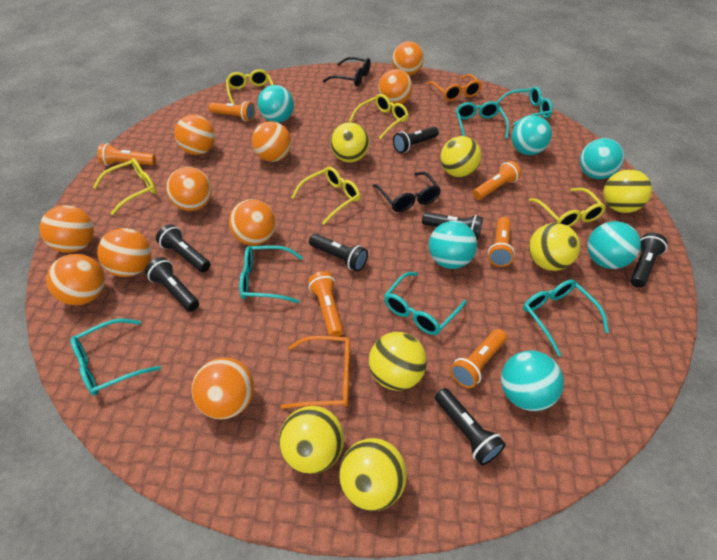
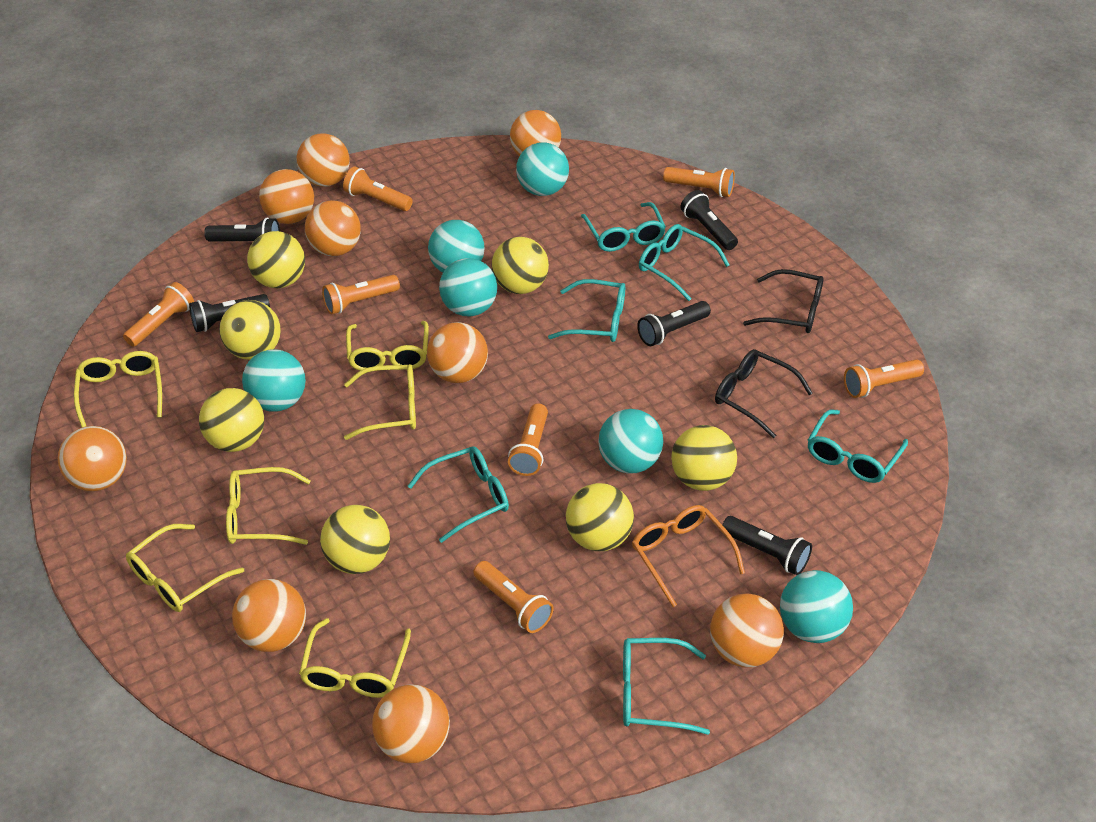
black flashlight: [145,257,199,312] [156,224,210,272] [309,234,368,272] [393,127,439,153] [422,212,483,240] [435,388,506,465] [630,233,668,288] = 7 -> [189,294,270,332] [205,217,280,242] [637,301,711,346] [680,190,738,250] [722,516,812,575] = 5
orange ball: [39,205,94,253] [46,254,105,305] [97,228,151,277] [166,167,212,211] [174,115,215,155] [191,357,254,420] [229,199,276,246] [252,121,291,162] [378,69,412,104] [392,41,424,76] = 10 -> [58,426,127,491] [232,579,306,652] [259,169,314,224] [296,133,350,187] [305,200,361,256] [372,684,450,763] [427,322,488,383] [510,110,561,156] [710,594,784,667] = 9
orange flashlight: [97,143,156,166] [209,101,256,122] [308,271,344,337] [450,329,507,388] [473,161,521,200] [488,217,515,267] = 6 -> [123,282,194,347] [322,275,400,314] [343,167,412,211] [473,561,553,633] [508,403,548,476] [663,167,735,197] [844,359,924,398] = 7
orange glasses: [281,336,350,409] [427,74,482,101] = 2 -> [632,505,745,607] = 1
yellow glasses: [93,158,156,215] [226,69,274,105] [291,167,360,225] [349,94,409,140] [529,188,606,227] = 5 -> [74,351,162,427] [126,524,244,612] [226,467,311,545] [299,618,411,698] [344,364,416,440] [346,321,429,371] = 6

